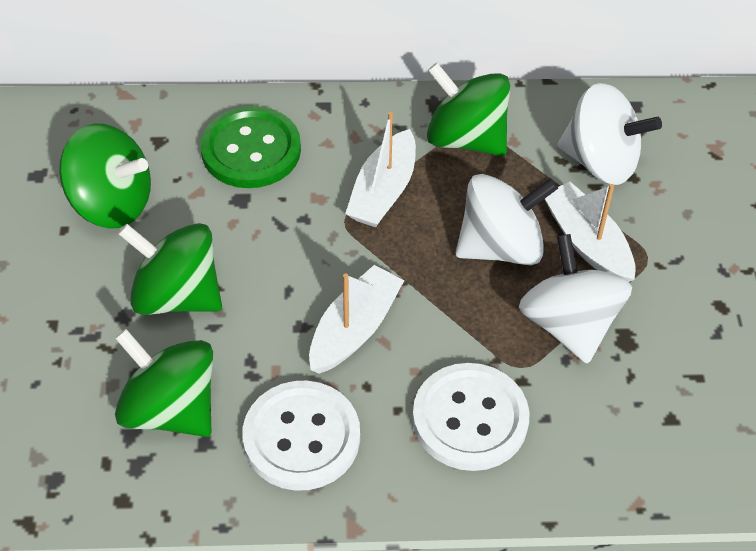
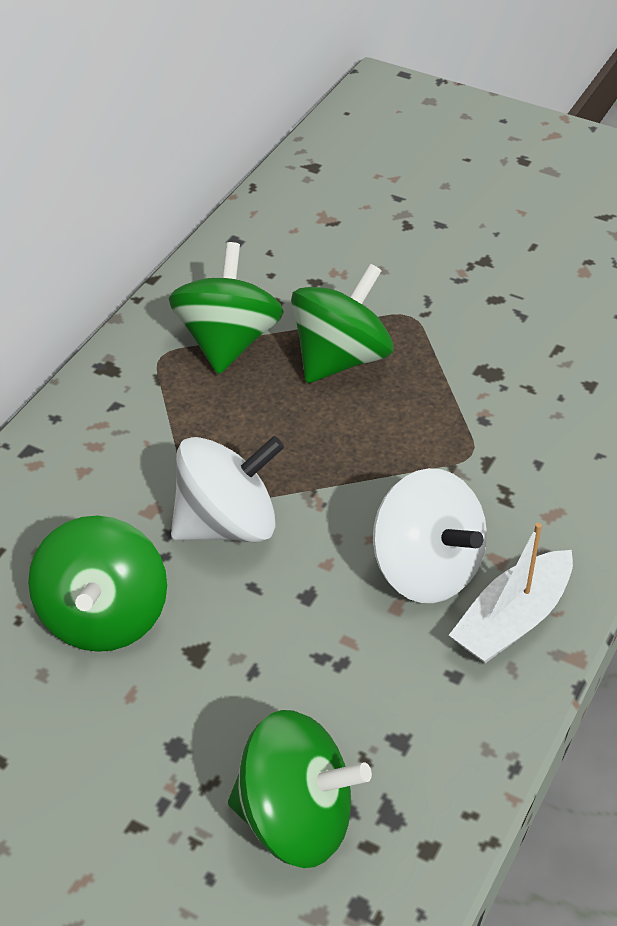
green button: [200,106,301,188] = 1 -> none = 0
white boat: [309,265,404,374] [345,112,416,227] [545,182,636,282] = 3 -> [449,523,573,663] = 1
white button: [242,381,360,491] [413,363,530,471] = 2 -> none = 0
white spinning top: [456,174,558,265] [519,234,632,364] [558,83,662,185] = 3 -> [171,436,284,542] [373,468,487,603] = 2

